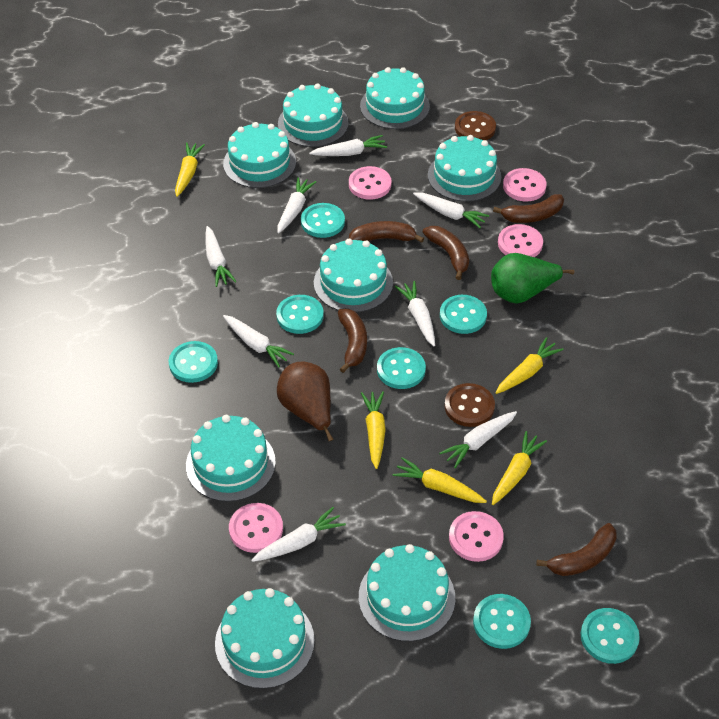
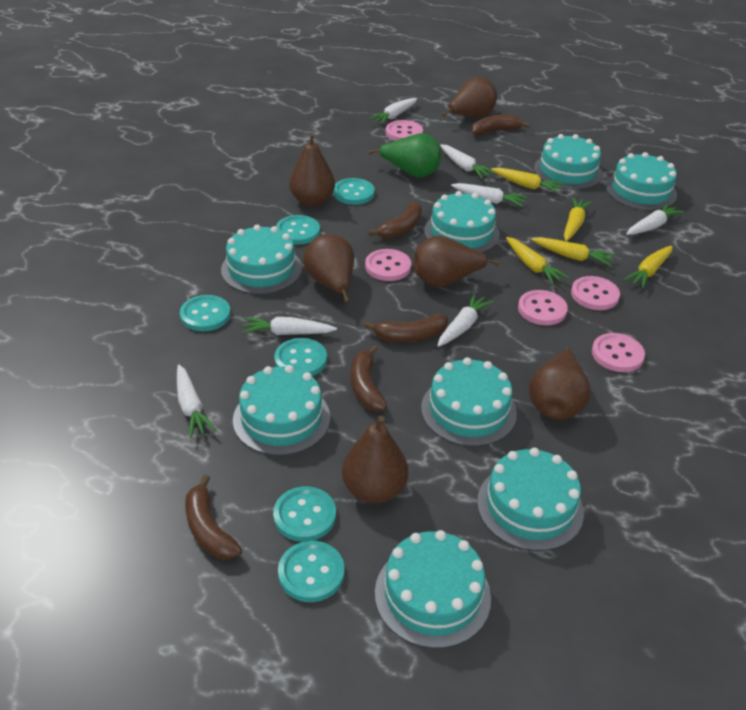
brown button: [444,383,495,427] [455,111,496,140] = 2 -> none = 0
brown pear: [277,362,333,441] = 1 -> [289,133,335,206] [303,234,354,303] [342,415,408,503] [414,236,500,287] [442,77,497,117] [529,347,591,420] = 6
turquoise button: [169,341,218,383] [276,295,324,334] [301,203,345,238] [377,347,426,389] [440,295,487,334] [473,594,531,649] [581,608,640,664] = 7 -> [180,295,231,331] [273,486,336,542] [274,338,327,376] [276,215,320,245] [278,541,344,602] [333,178,375,205] = 6
white carrot: [205,226,237,287] [223,315,294,367] [251,507,346,562] [278,177,316,233] [309,135,387,156] [395,281,435,346] [413,192,489,228] [439,411,517,468] = 8 -> [177,365,216,438] [242,317,337,335] [369,98,417,125] [437,293,494,347] [440,144,495,179] [451,183,527,207] [626,203,684,235] = 7

